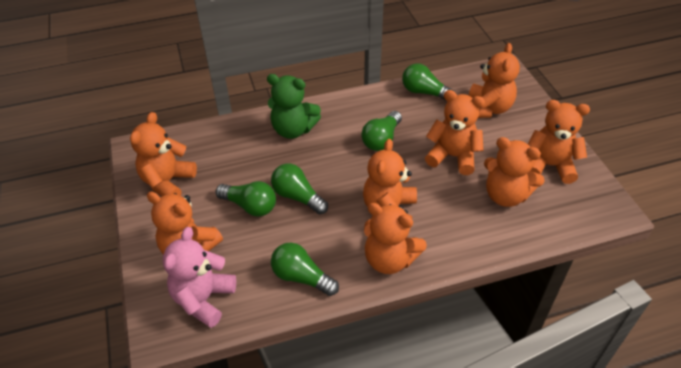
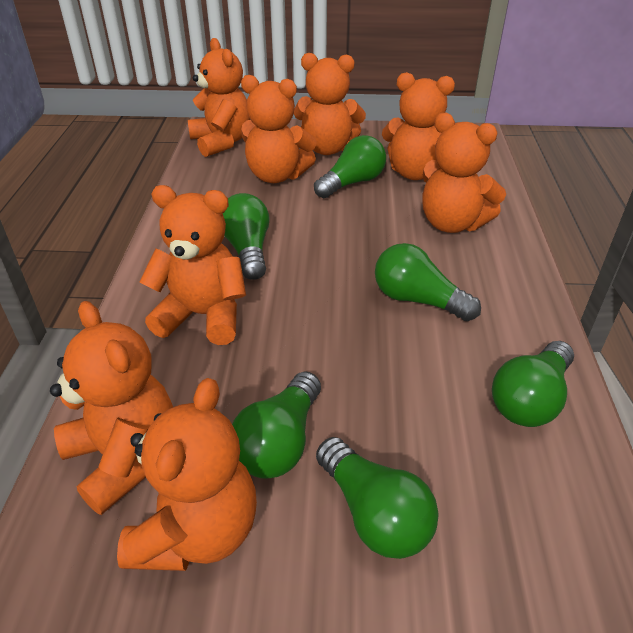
green light bulb: [216,181,276,217] [271,164,328,214] [271,243,339,296] [361,111,402,151] [402,63,456,102] = 5 -> [223,193,270,280] [232,371,321,479] [314,135,386,198] [316,437,439,559] [375,243,481,321] [492,341,574,427] = 6
green teddy bear: [267,74,321,139] = 1 -> none = 0
pink teddy bear: [163,227,236,328] = 1 -> none = 0

